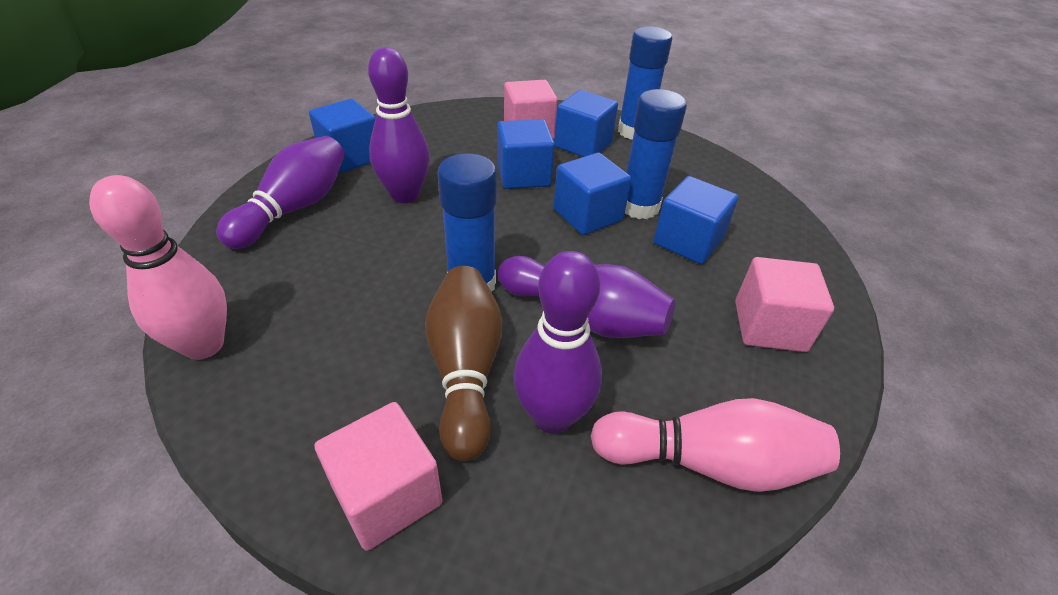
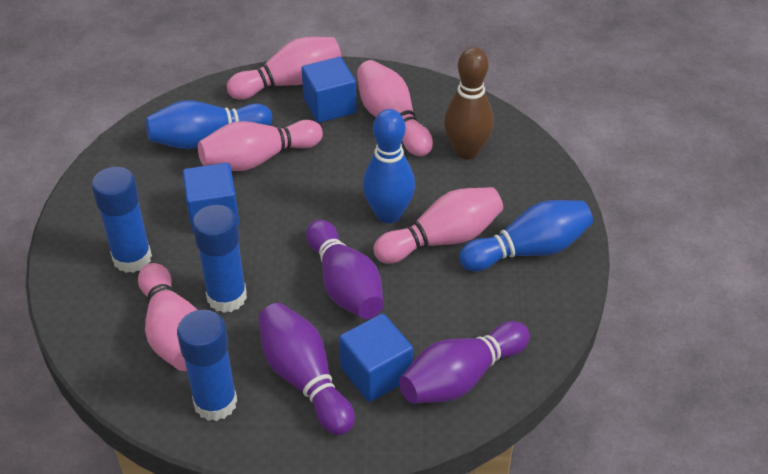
blue bowling pin: none = 0 -> [146,100,272,149] [363,109,415,223] [459,200,593,271] = 3
blue cube: [309,99,375,173] [497,119,555,189] [553,153,631,235] [554,90,618,157] [654,176,738,264] = 5 -> [183,163,239,233] [302,57,357,123] [339,314,413,402] = 3
pink bowling pin: [89,175,227,360] [591,398,840,492] = 2 -> [138,263,197,371] [198,120,323,171] [227,37,342,100] [357,60,433,156] [373,187,503,264] = 5
pink cube: [315,402,442,551] [504,80,558,139] [735,257,834,352] = 3 -> none = 0
purple bowling pin: [216,136,345,249] [368,47,430,203] [498,256,675,338] [514,251,602,434] = 4 -> [258,303,355,435] [306,220,384,319] [399,321,530,403] = 3

